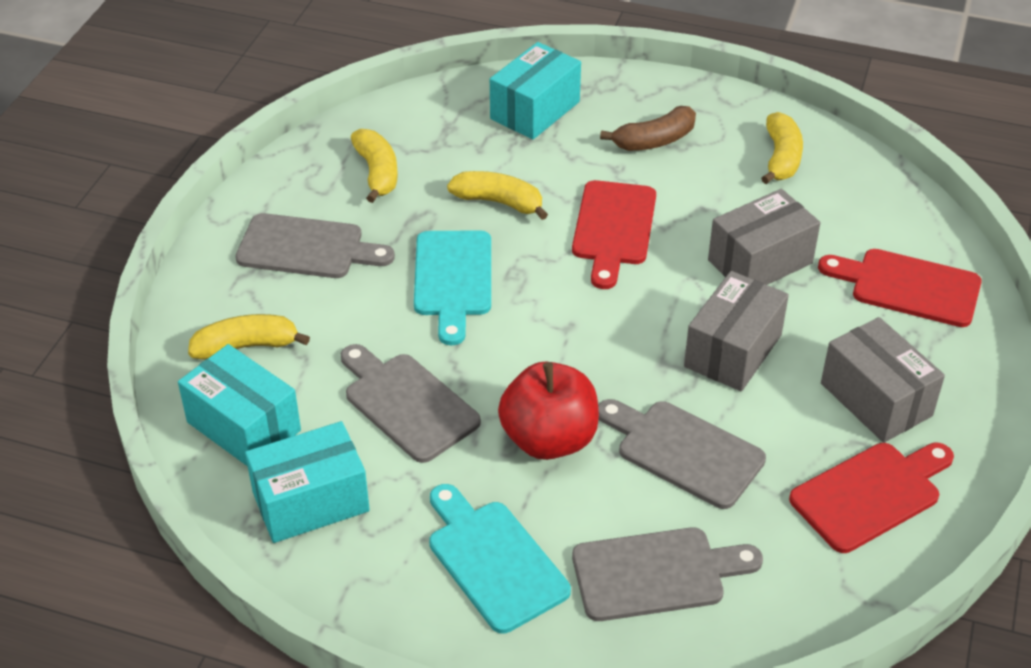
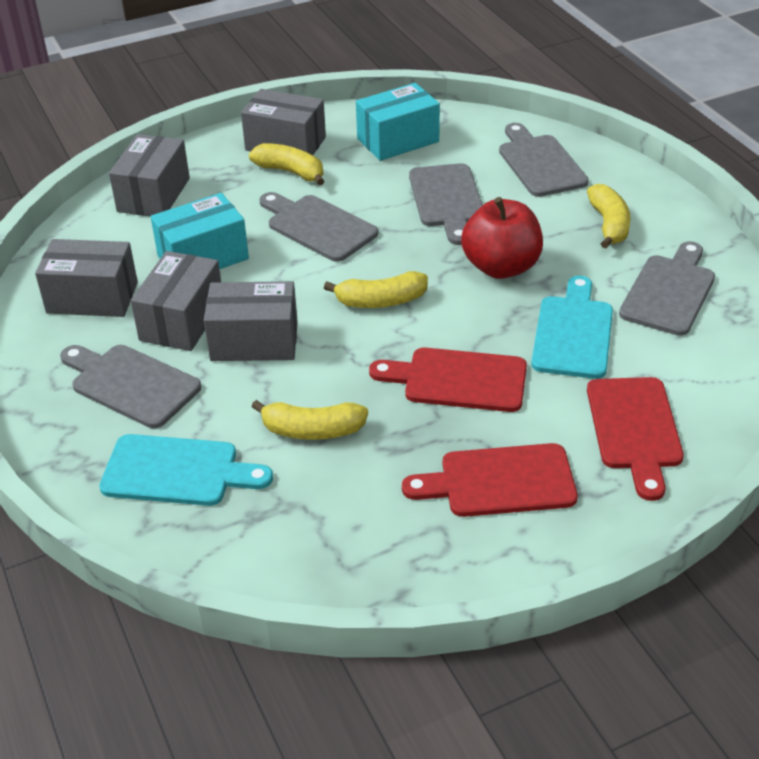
brown banana: [600,106,696,151] = 1 -> none = 0
grey box: [684,271,789,391] [708,189,820,285] [821,317,945,443] = 3 -> [35,239,138,317] [109,134,190,217] [131,251,221,351] [204,281,298,361] [241,89,326,155] = 5
grey cutting board: [235,213,395,278] [341,344,481,463] [572,527,763,621] [598,399,766,509] = 4 -> [60,345,201,428] [259,192,378,262] [409,163,483,245] [499,123,589,197] [619,241,715,336] = 5
turquoise box: [178,344,301,466] [245,421,370,543] [490,42,581,139] = 3 -> [151,193,249,269] [356,83,440,161] = 2

